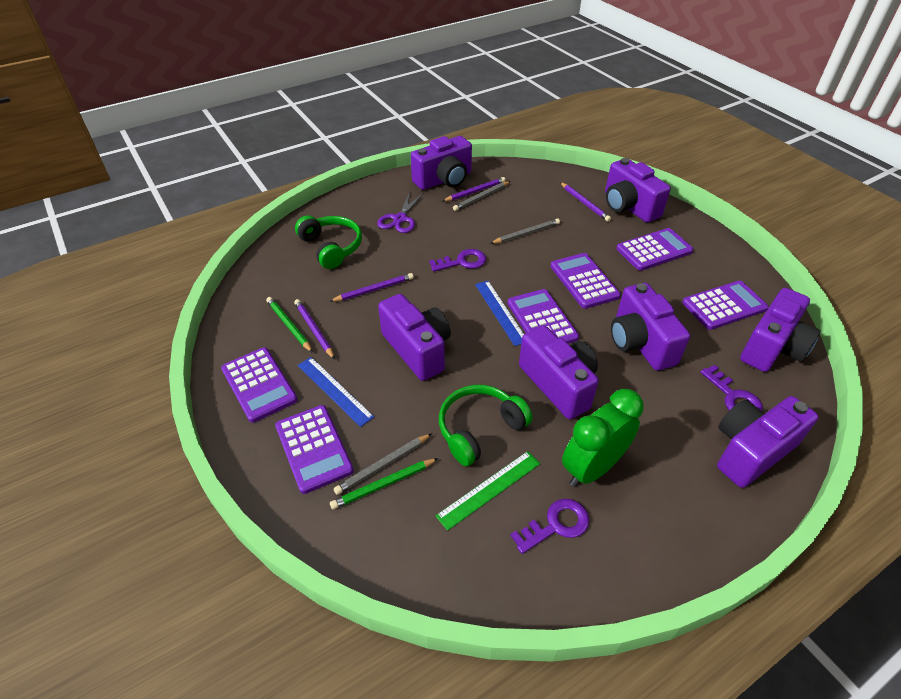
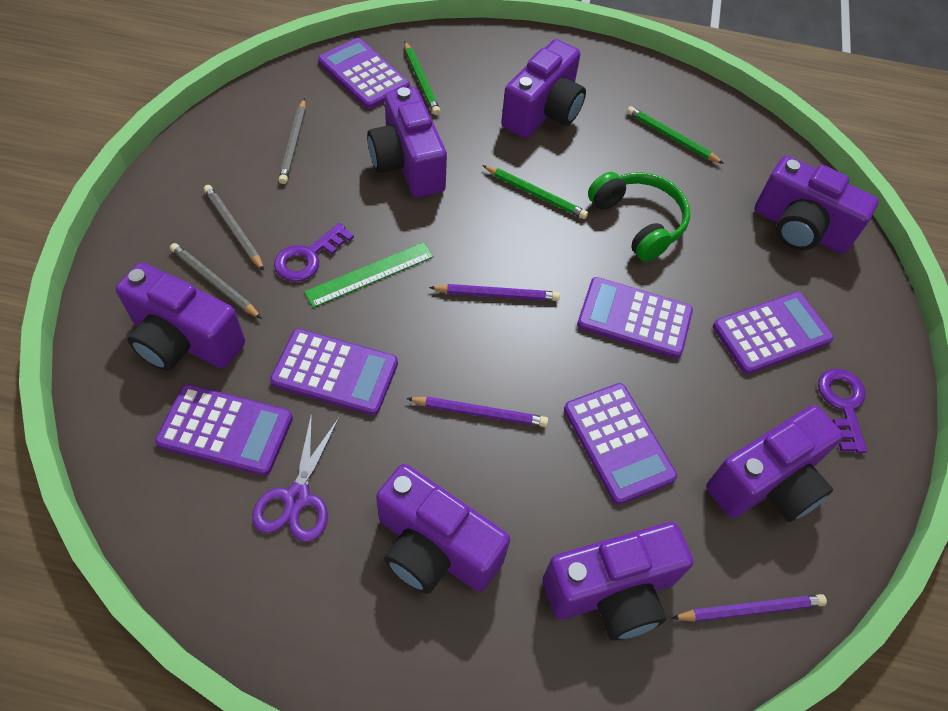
blue ruler: [298,357,374,427] [475,281,524,346] = 2 -> none = 0
green clock: [562,389,644,487] = 1 -> none = 0
green headphones: [295,215,362,269] [439,385,533,466] = 2 -> [588,172,690,262] = 1
green pencil: [266,297,313,353] [330,458,438,510] = 2 -> [404,42,441,115] [482,165,588,219] [627,106,724,164] = 3
purple key: [429,249,486,272] [510,499,589,554] [700,365,763,411] = 3 -> [274,223,354,282] [818,368,867,453] = 2
purple pencil: [294,299,335,360] [329,273,414,302] [442,177,506,202] [560,182,611,222] = 4 -> [406,397,548,427] [429,284,560,301] [671,594,827,622] = 3

